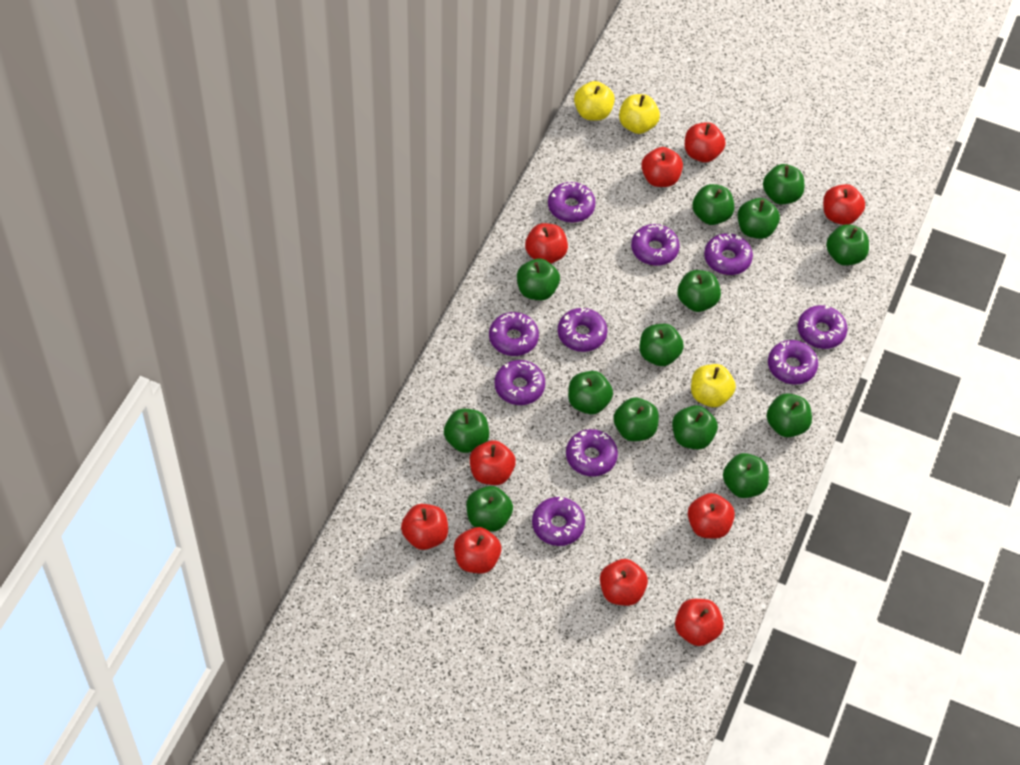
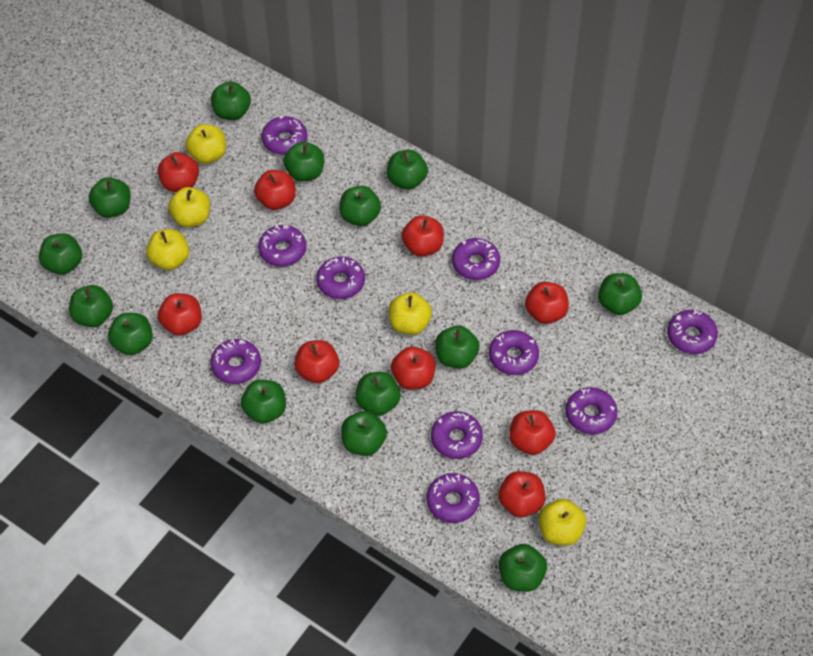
red apple: [401,504,448,550] [454,527,501,573] [470,440,516,485] [525,223,568,264] [600,559,648,606] [641,147,683,187] [675,599,724,646] [685,122,726,162] [688,493,735,539] [823,184,865,225] = 10 -> [158,152,199,192] [158,293,202,336] [254,170,296,210] [294,340,339,383] [391,346,436,390] [402,215,444,257] [498,471,546,517] [509,410,555,455] [525,282,569,324] = 9
yellow apple: [574,81,615,121] [619,94,660,134] [691,364,736,407] = 3 -> [146,229,189,270] [168,187,210,228] [185,124,226,164] [388,292,432,335] [538,499,586,546] = 5

